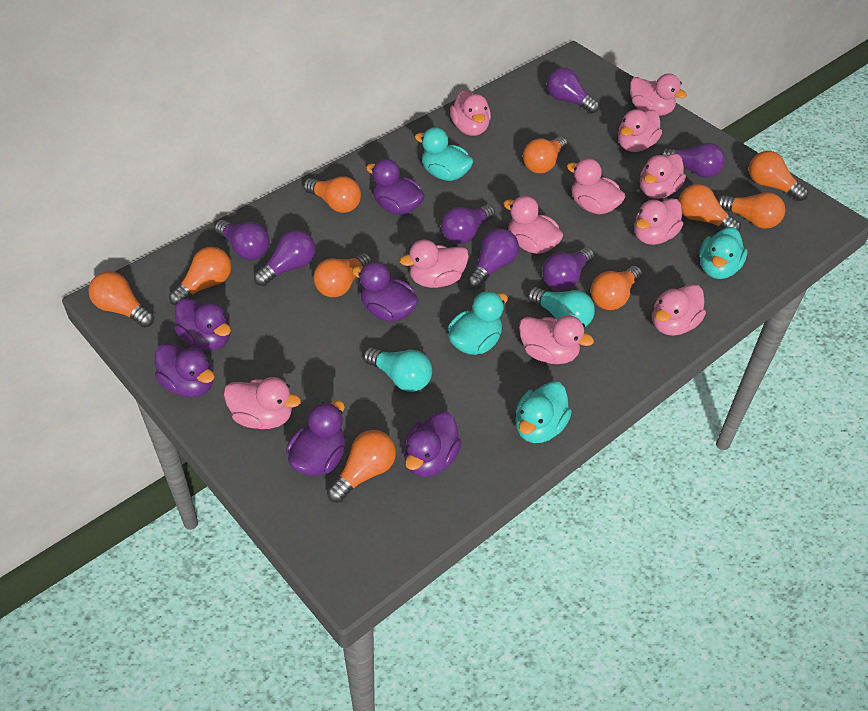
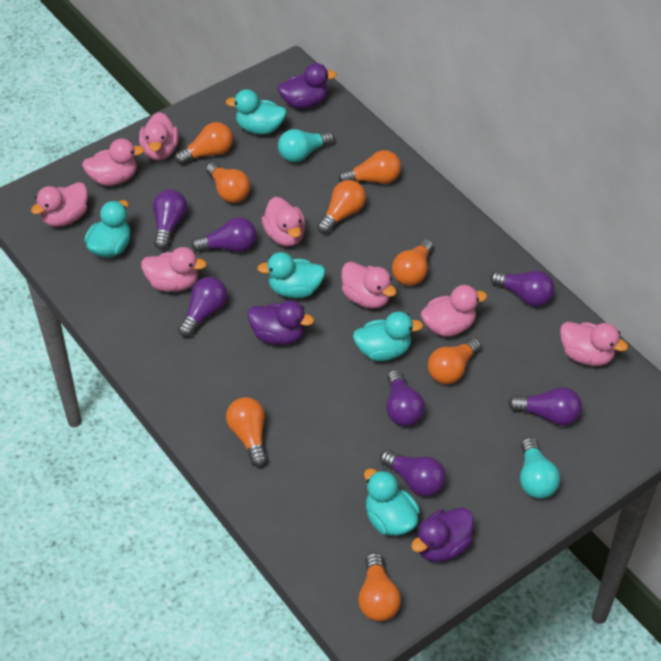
orange light bulb: [88,272,154,327] [169,247,231,306] [304,176,361,213] [313,253,372,297] [327,430,396,503] [523,136,567,173] [591,266,642,310] [679,184,741,232] [717,192,785,229] [749,151,808,201] = 10 -> [175,122,233,165] [206,162,250,203] [226,397,267,467] [317,180,366,234] [338,150,401,184] [358,553,401,621] [392,239,433,286] [428,338,481,384] = 8
pink duck: [224,377,301,429] [400,239,469,288] [450,90,491,136] [503,196,563,254] [519,315,594,364] [567,158,626,215] [618,109,662,152] [630,74,687,116] [634,198,683,245] [640,154,686,199] [653,284,706,336] = 11 -> [31,182,88,227] [82,139,145,186] [139,112,179,160] [141,247,207,292] [261,197,306,247] [341,262,397,309] [421,285,487,337] [560,322,628,366] = 8
purple duck: [155,343,215,397] [174,298,231,351] [286,400,345,476] [352,262,419,322] [366,159,425,215] [404,412,462,477] = 6 -> [247,300,314,345] [278,63,337,109] [411,508,474,562] = 3
turquoise duck: [415,127,474,181] [448,291,508,355] [515,381,572,443] [699,227,747,279] = 4 -> [84,200,131,258] [225,89,287,135] [257,252,325,298] [353,311,423,361] [364,468,420,536] = 5

